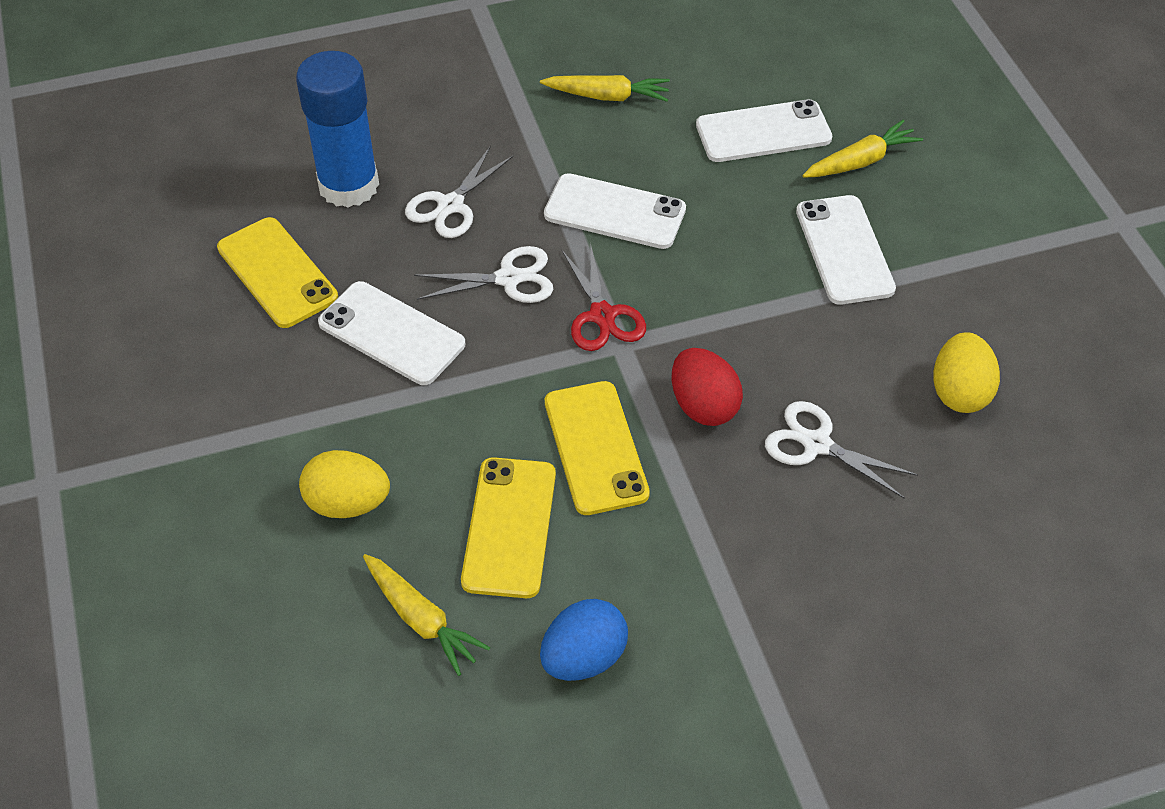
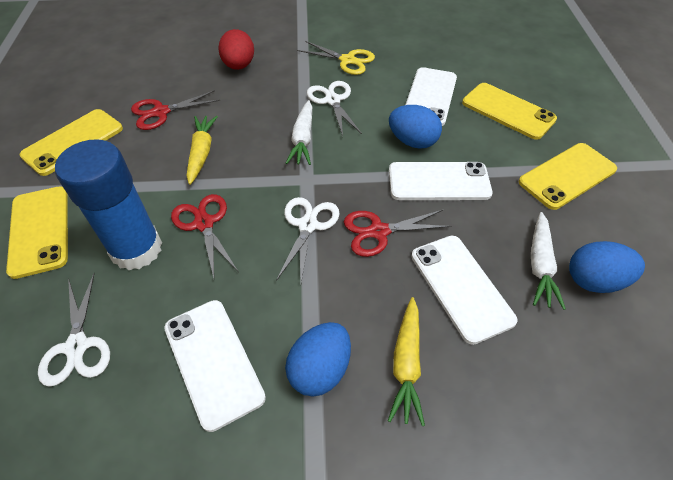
blue egg: [540,599,628,681] = 1 -> [285,322,351,397] [389,105,442,149] [569,241,645,293] = 3
red scissors: [562,242,646,351] = 1 -> [131,90,220,130] [171,194,238,278] [344,210,452,257] = 3
white carrot: none = 0 -> [286,100,312,165] [531,212,566,310] = 2
yellow carrot: [363,554,490,676] [540,75,670,102] [802,120,923,178] = 3 -> [186,116,218,185] [388,297,425,426] = 2
yellow egg: [299,450,390,518] [933,332,1000,413] = 2 -> none = 0
yellow phone: [217,217,338,328] [461,457,556,598] [545,381,650,515] = 3 -> [6,186,68,279] [20,109,123,176] [462,83,557,140] [519,143,617,210] = 4
yellow scissors: none = 0 -> [297,41,375,75] = 1

